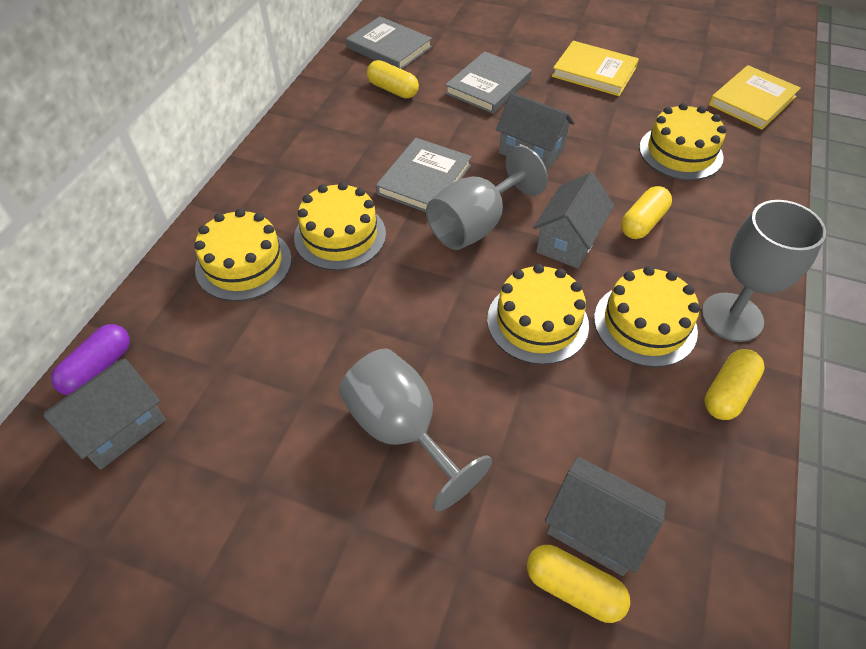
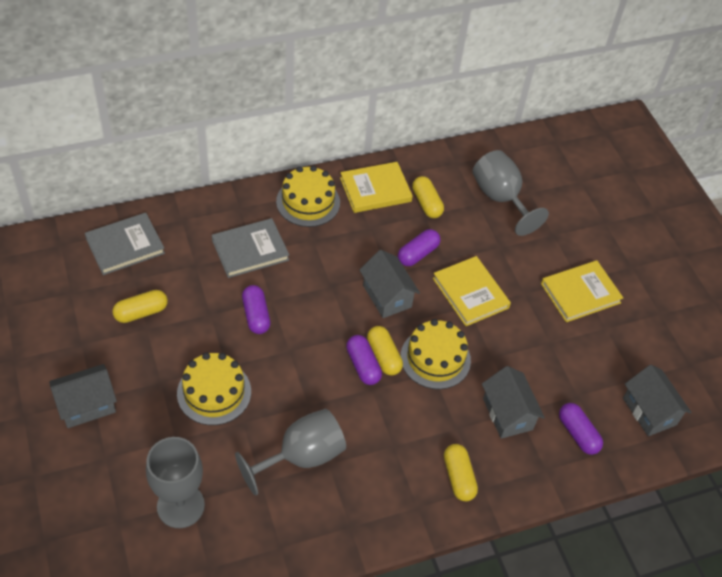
grey book: [346,16,432,69] [376,138,472,212] [445,51,532,114] = 3 -> [85,213,165,275] [212,218,289,278] = 2
purple capsule: [51,324,130,395] = 1 -> [242,285,271,334] [346,335,382,385] [398,229,440,266] [559,403,603,455] = 4
yellow book: [552,41,639,96] [709,65,801,130] = 2 -> [340,162,413,213] [433,256,511,326] [541,260,623,322] = 3
yellow cake: [194,209,292,301] [294,182,386,270] [487,264,589,365] [594,266,700,367] [639,103,726,180] = 5 -> [177,353,251,425] [276,166,340,227] [400,319,471,389] = 3

